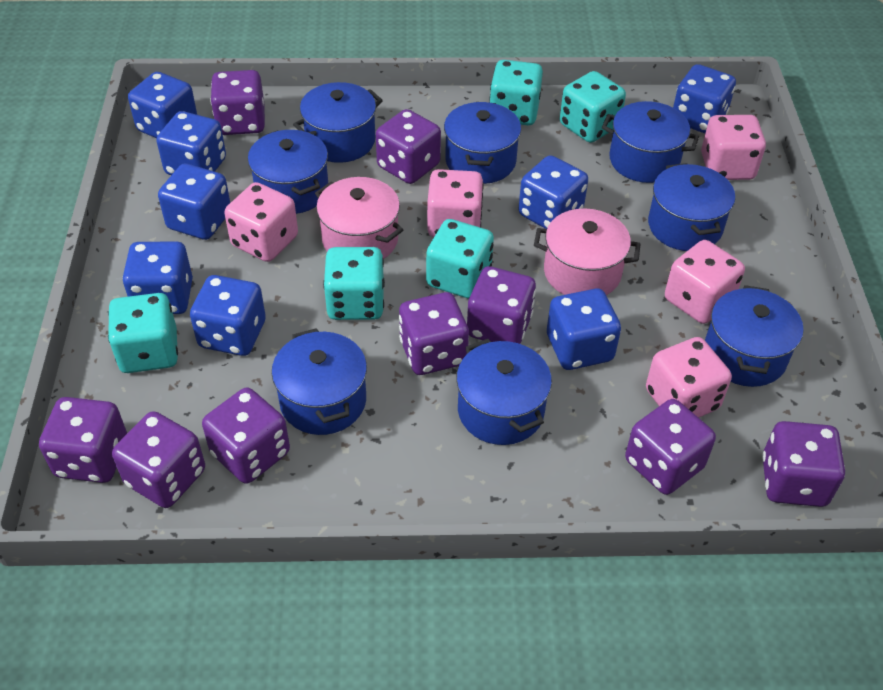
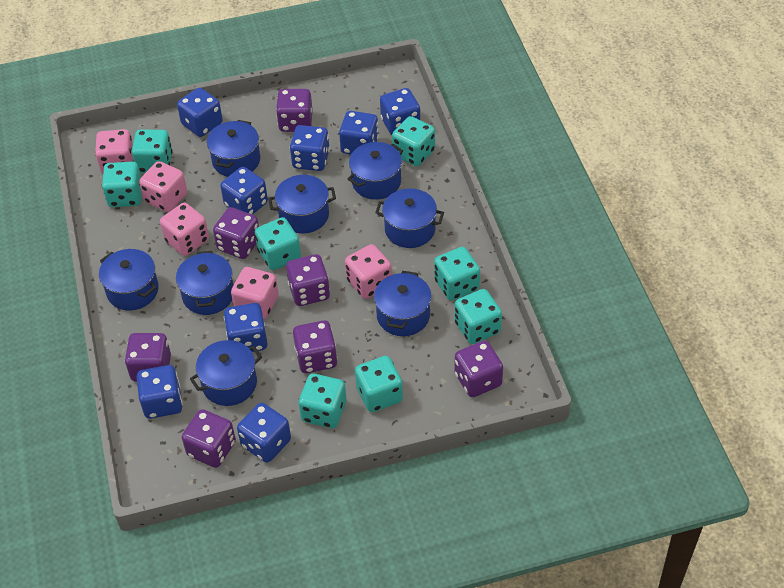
pink pot: [315,177,403,259] [534,208,640,295] = 2 -> none = 0
purple dice: [39,397,127,483] [112,411,205,508] [202,388,290,484] [210,70,265,135] [376,109,441,184] [399,292,469,375] [467,266,536,344] [625,399,716,495] [762,421,845,507] = 9 -> [125,333,171,382] [182,409,236,468] [213,207,259,259] [276,89,313,132] [286,254,330,306] [293,320,337,373] [454,341,503,397] = 7
turquoise dice: [108,293,178,373] [323,247,385,320] [426,219,494,299] [489,60,543,125] [560,71,626,143] = 5 -> [102,161,142,207] [131,130,173,173] [255,217,301,270] [299,374,346,428] [355,356,403,412] [392,116,435,166] [434,247,480,301] [454,289,502,344] = 8

